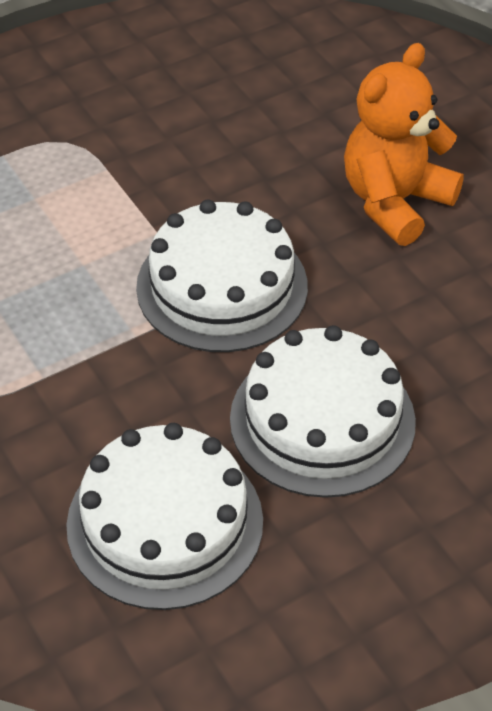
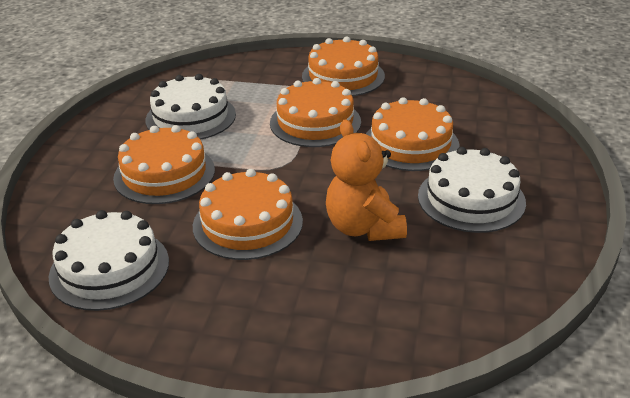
orange cake: none = 0 -> [113,125,215,204] [193,169,303,260] [270,78,361,147] [302,37,385,96] [366,97,459,171] = 5

